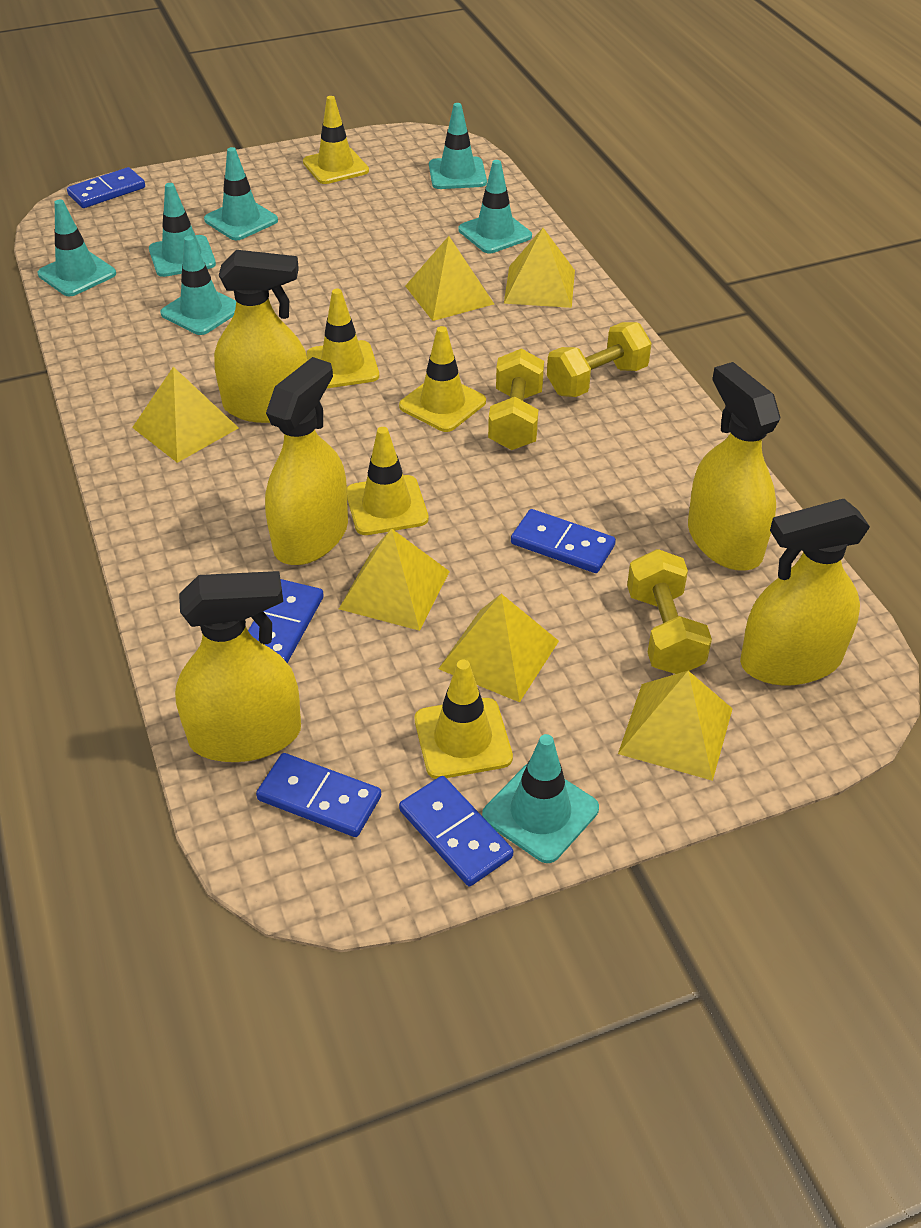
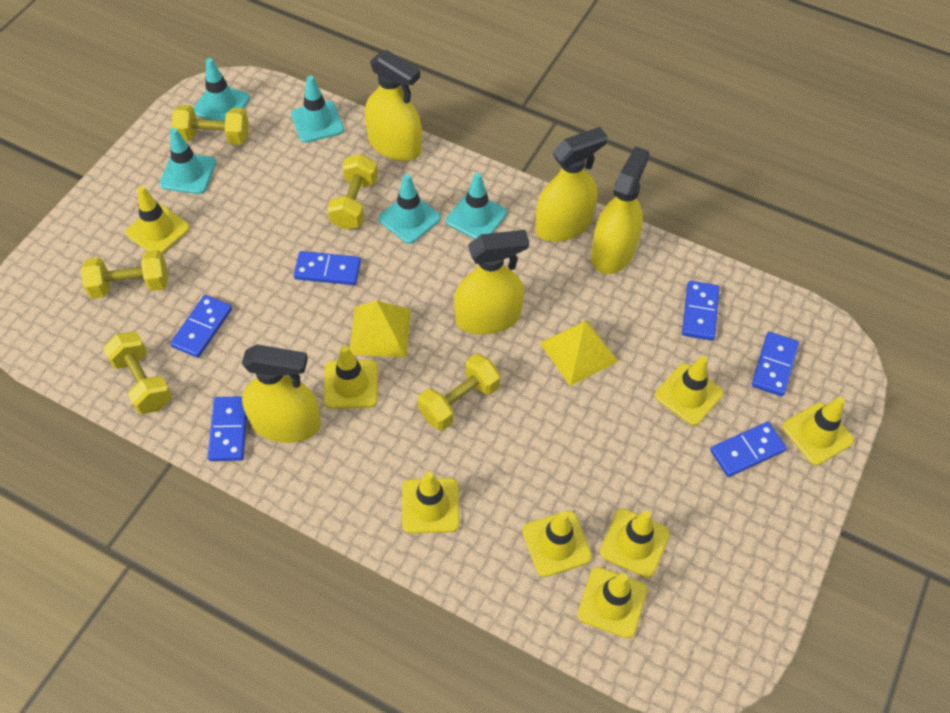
blue domino: [67,167,145,208] [248,579,324,663] [256,753,381,837] [399,776,513,886] [511,509,616,573] = 5 -> [170,295,232,358] [208,396,247,461] [294,251,361,285] [682,281,719,341] [710,422,787,477] [752,332,799,397] = 6
turquoise traffic cone: [37,199,116,297] [149,183,216,277] [160,236,236,335] [204,147,278,240] [429,103,487,189] [459,160,532,253] [482,734,599,863] = 7 -> [160,128,216,194] [194,58,250,121] [291,76,344,143] [378,174,441,244] [446,173,507,239] = 5
yellow dumbbell: [488,348,544,450] [547,322,652,397] [627,549,712,674] = 3 -> [81,250,168,299] [103,331,172,414] [172,105,249,145] [327,154,378,230] [418,354,501,431] = 5
yellow pyramid: [132,367,239,463] [339,528,450,631] [405,236,494,321] [438,594,559,702] [504,228,575,308] [618,671,733,781] = 6 -> [350,301,411,357] [540,320,619,386] = 2
yellow traffic cone: [303,96,369,184] [307,289,379,389] [347,427,429,535] [399,326,486,432] [415,660,513,779] = 5 -> [125,186,190,254] [324,345,378,409] [402,471,460,533] [522,511,592,577] [577,567,647,638] [600,509,670,578] [655,356,723,426] [782,397,854,465] = 8

